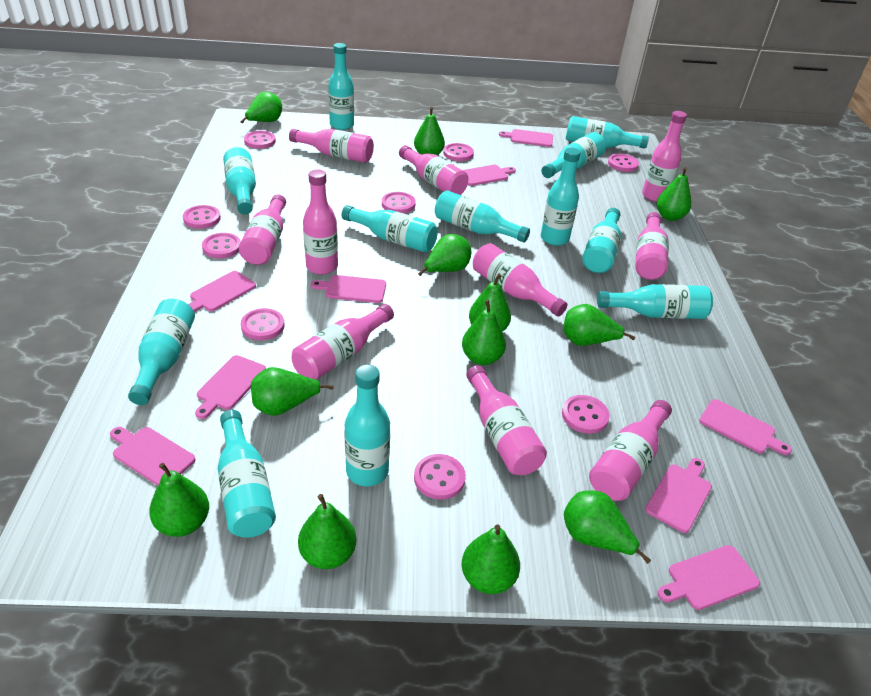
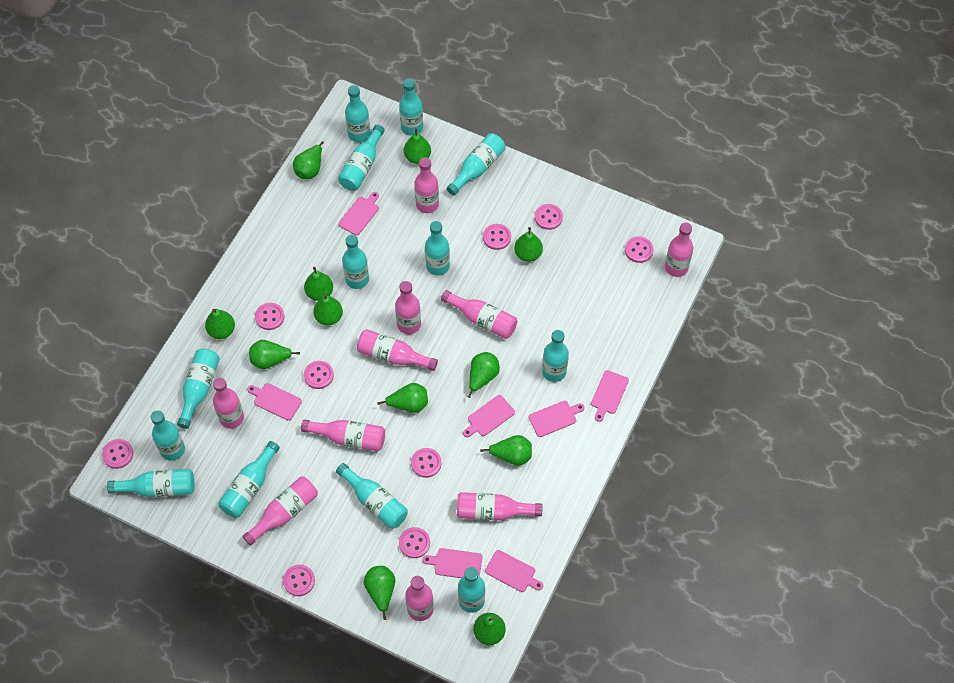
pink cutting board: [110,427,196,486] [188,271,256,312] [195,355,266,419] [311,275,386,303] [463,165,516,186] [499,129,553,147] [645,458,712,533] [658,545,760,610] [699,399,792,455] = 9 -> [247,383,302,421] [338,192,379,236] [423,548,482,578] [463,395,515,437] [485,550,543,592] [529,401,585,437] [591,370,629,422] = 7
turquoise bottle: [128,299,195,405] [218,410,276,538] [223,147,256,215] [328,43,354,130] [341,205,438,253] [344,364,390,486] [435,190,530,242] [541,132,606,178] [541,148,580,246] [566,116,649,149] [582,208,621,273] [597,284,713,319] = 12 -> [107,469,195,497] [151,410,185,461] [177,349,220,429] [218,441,280,518] [336,463,408,529] [338,125,385,191] [342,235,369,289] [345,85,370,142] [399,78,423,136] [425,221,450,275] [447,133,505,196] [458,567,485,613] [542,330,569,382] = 13

